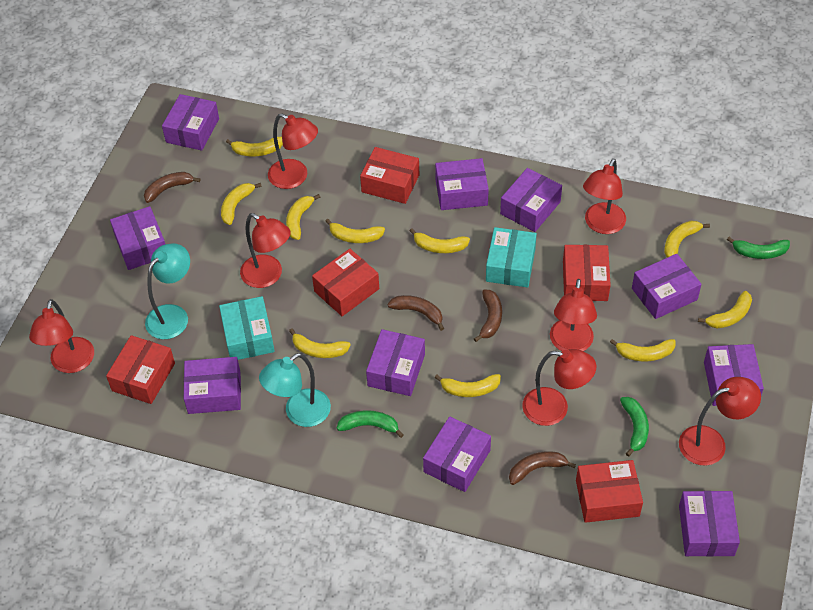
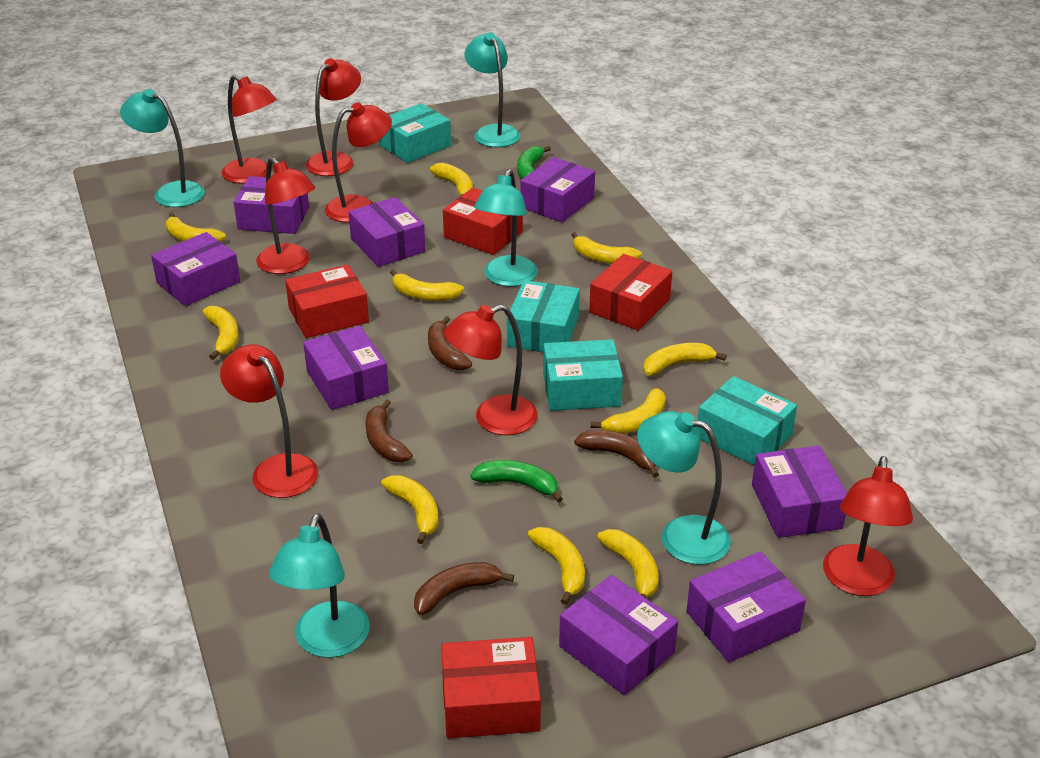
green banana: [337,410,404,438] [620,397,649,457] [727,237,790,259] = 3 -> [470,460,563,503] [517,146,551,179] = 2
purple box: [110,206,165,270] [162,94,219,151] [184,357,241,414] [366,329,425,396] [423,416,491,492] [435,158,489,210] [500,168,562,232] [632,254,702,319] [679,491,740,557] [704,344,764,406] = 10 -> [151,232,240,306] [234,176,309,234] [303,326,389,410] [349,197,426,267] [520,157,595,223] [559,575,678,695] [686,551,806,662] [752,446,847,538] = 8
red box: [106,335,175,404] [312,249,379,316] [360,147,419,204] [563,245,611,301] [576,460,643,523] = 5 -> [285,265,369,338] [441,637,541,738] [443,187,523,255] [589,254,672,331] = 4
turquoise box: [219,296,275,360] [486,227,537,288] = 2 -> [379,103,451,163] [507,280,580,352] [543,339,623,411] [697,376,797,465] = 4
turquoise lamp: [145,243,190,339] [259,353,331,427] = 2 -> [120,89,205,207] [269,514,370,658] [464,33,520,147] [474,169,538,287] [637,411,731,565] = 5

